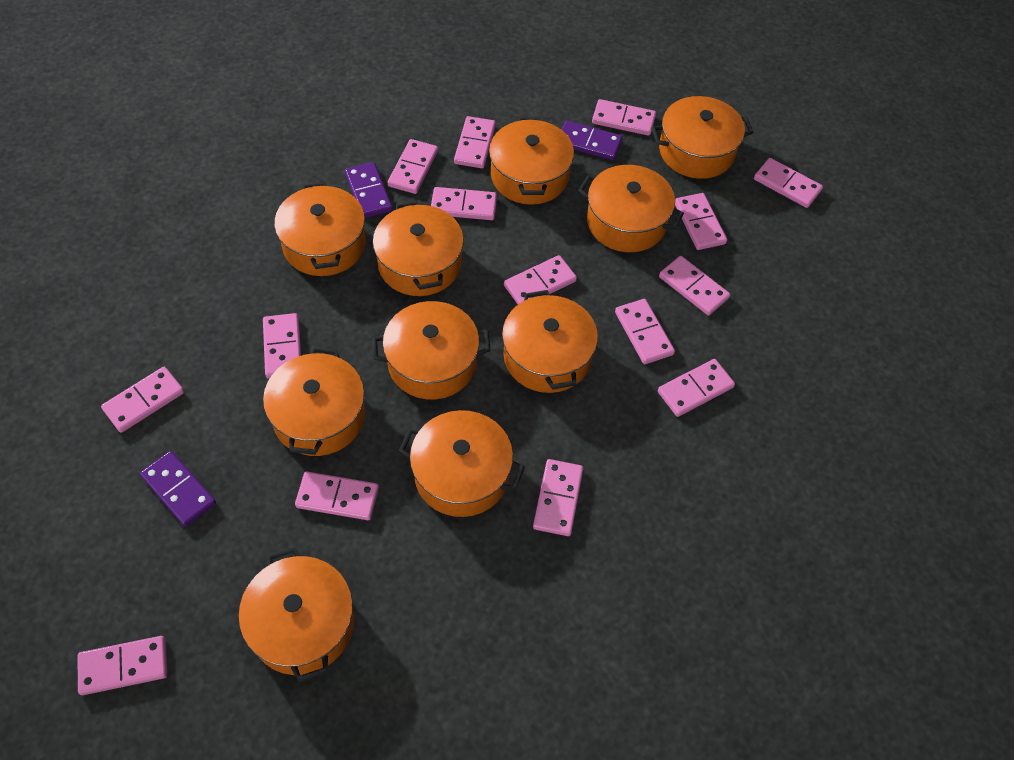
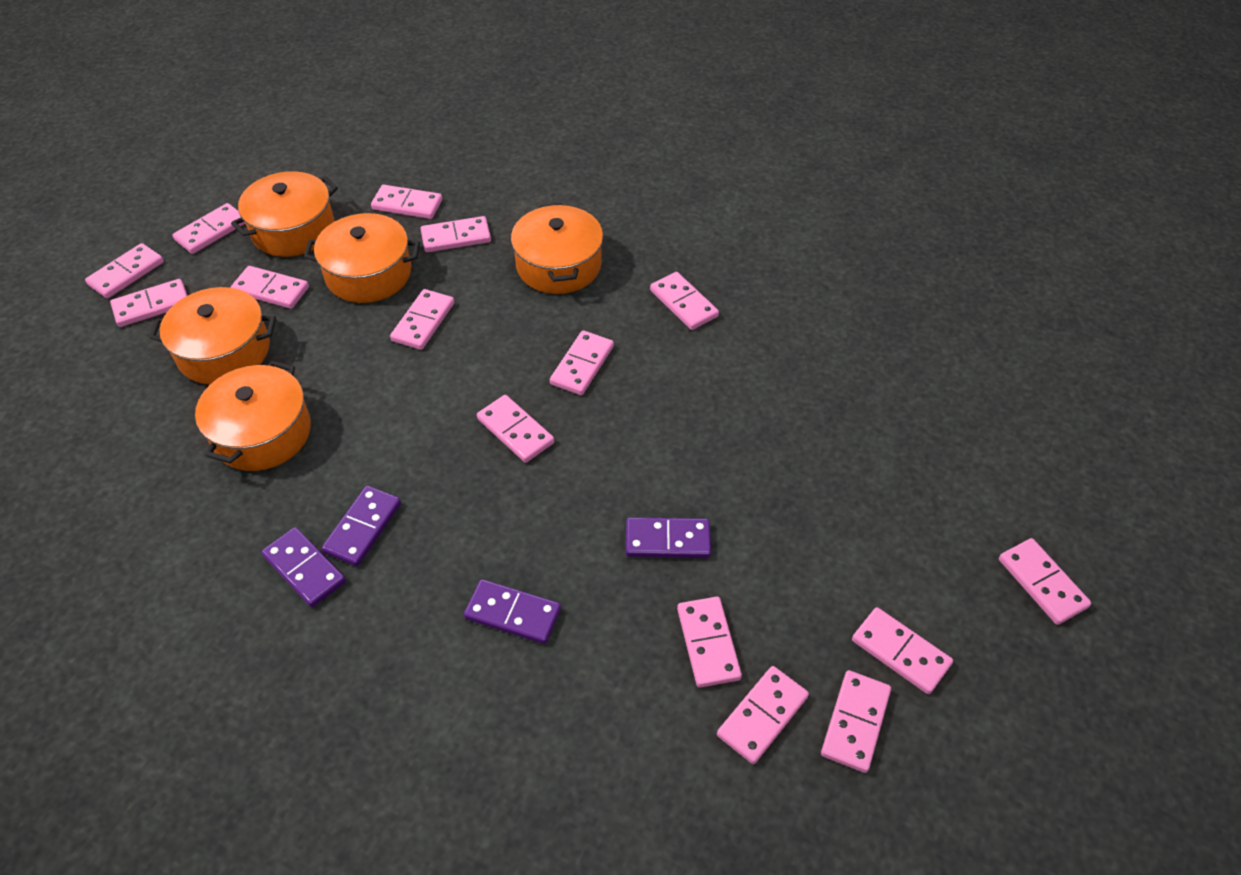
orange pot: [239,547,354,682] [263,347,365,456] [274,182,366,276] [372,301,491,400] [373,201,464,296] [399,410,525,517] [489,117,574,205] [502,290,598,393] [578,165,684,252] [651,96,754,179] = 10 -> [149,287,276,384] [195,361,311,471] [231,171,338,257] [304,213,420,303] [511,203,603,294] = 5
purple domino: [140,451,216,526] [345,162,393,218] [561,120,623,160] = 3 -> [261,527,346,607] [321,486,401,566] [464,579,561,644] [626,517,711,558] = 4

